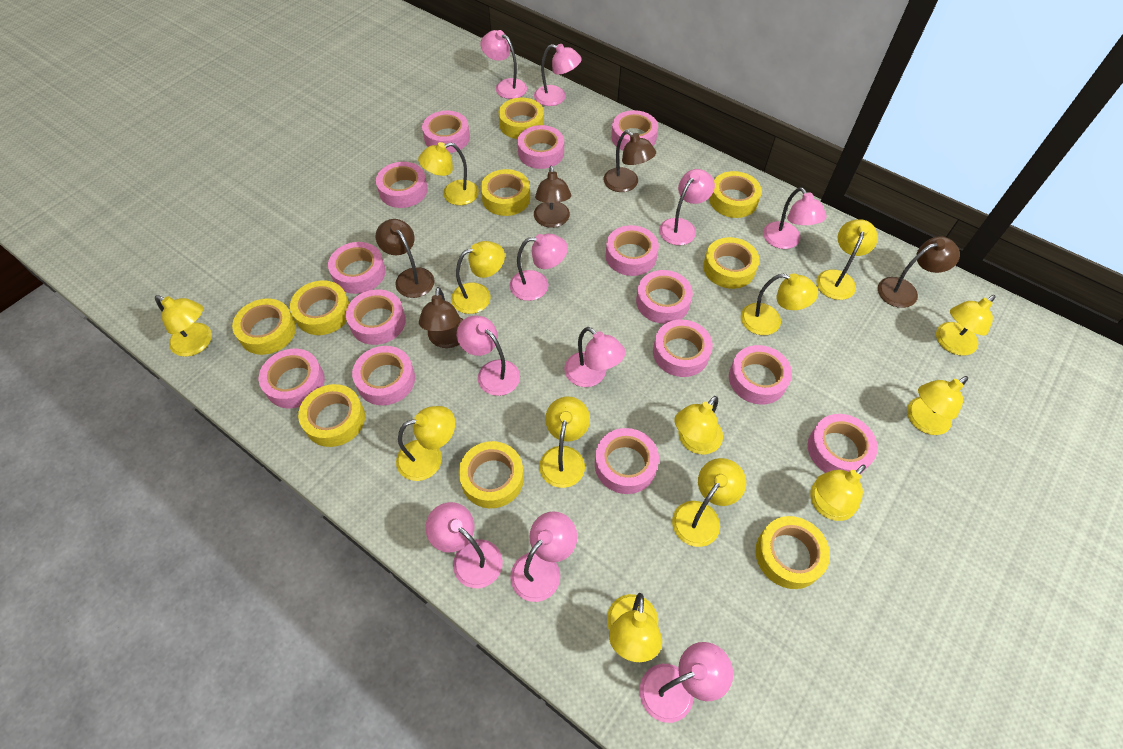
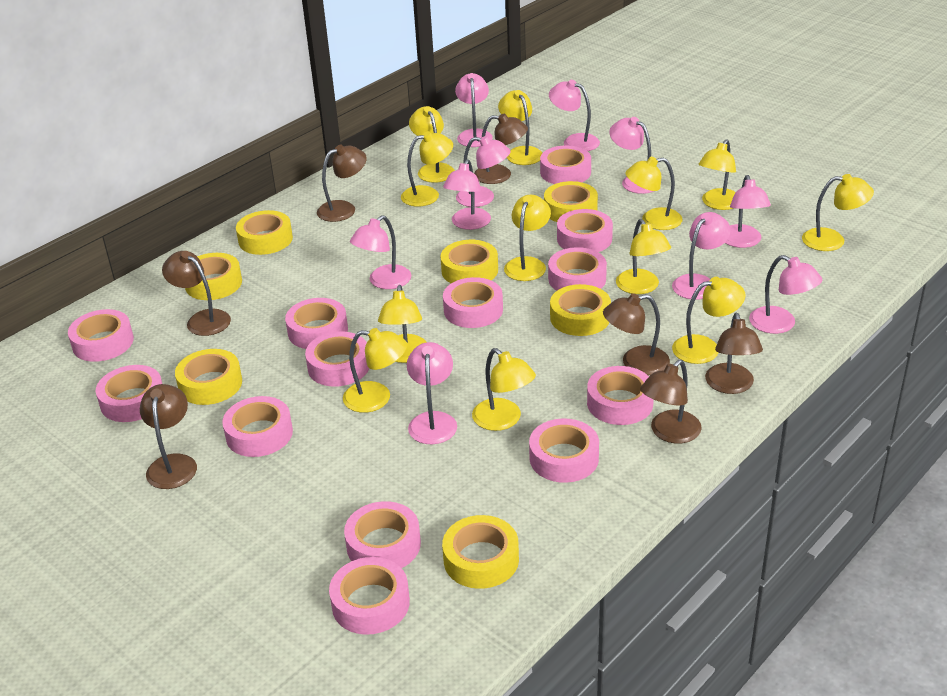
brown lamp: [376,219,435,298] [419,287,463,348] [534,166,571,228] [603,130,656,192] [878,236,960,308] = 5 -> [140,384,197,489] [162,251,231,336] [317,145,367,222] [474,114,528,184] [603,293,670,375] [640,360,702,443] [705,313,763,394] = 7
pink tape: [259,349,325,408] [328,242,386,294] [346,289,406,345] [352,346,415,405] [376,162,428,208] [422,111,470,153] [517,125,564,169] [595,428,659,494] [605,225,659,276] [611,110,658,150] [636,270,693,324] [653,320,713,377] [729,345,792,405] [808,414,878,473] = 14 -> [68,309,134,362] [96,365,162,422] [222,396,293,457] [285,298,348,349] [305,331,369,387] [329,557,410,635] [344,501,421,568] [443,277,503,328] [529,419,599,483] [540,145,591,184] [548,247,607,291] [557,209,613,252] [587,366,654,425] = 13
yellow lamp: [155,295,212,357] [396,406,455,481] [418,142,479,205] [451,241,505,314] [539,397,590,488] [607,593,662,662] [672,458,746,547] [674,396,723,455] [741,273,818,335] [810,464,866,521] [816,219,878,300] [907,376,968,435] [936,295,996,356] = 13 -> [343,328,407,413] [378,285,426,363] [401,131,453,207] [409,106,455,183] [472,348,536,431] [498,90,542,165] [504,195,551,281] [616,219,671,294] [625,157,682,230] [672,277,746,364] [699,139,736,210] [802,174,874,251] = 12
yellow tape: [232,298,296,355] [290,280,349,335] [298,384,365,447] [459,441,524,508] [481,169,530,216] [499,98,544,139] [703,237,760,289] [709,171,762,218] [755,516,830,589] = 9 -> [175,349,242,405] [185,253,242,300] [236,210,293,255] [441,240,498,283] [442,515,519,589] [544,181,598,222] [550,284,611,336] = 7

